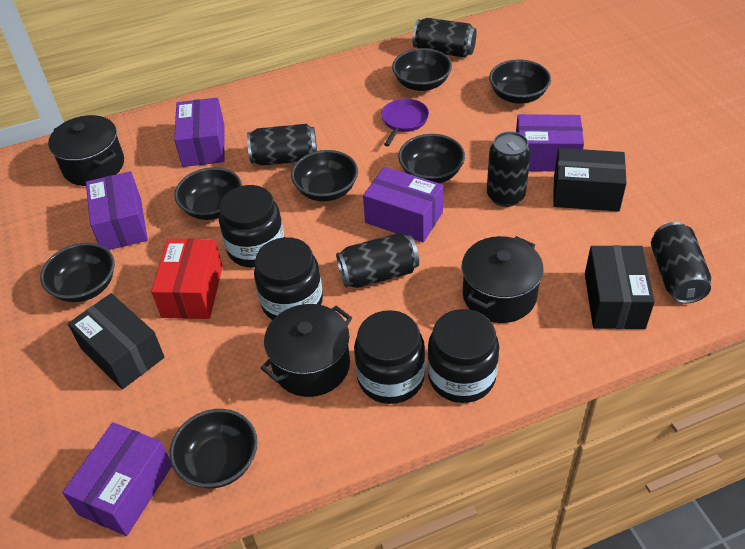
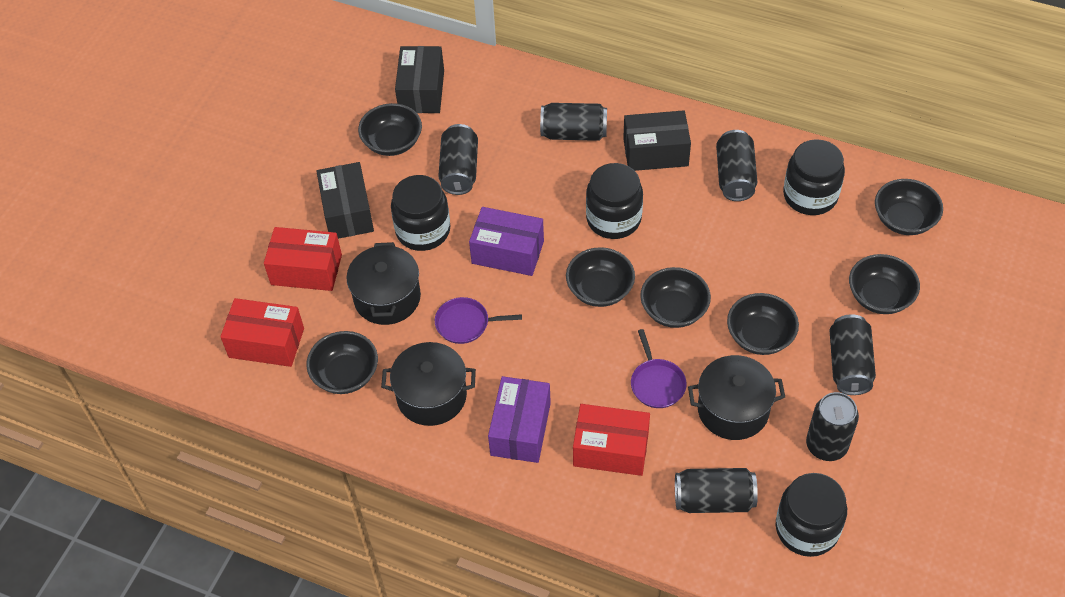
black can: [247,124,317,166] [336,232,419,288] [413,18,477,58] [487,132,531,207] [651,222,711,304] = 5 -> [438,124,478,195] [540,103,607,141] [675,468,758,513] [716,130,757,201] [806,392,859,461] [830,314,876,395] = 6
purple box: [62,422,172,536] [86,171,148,250] [174,98,225,167] [363,167,443,242] [516,114,584,171] = 5 -> [469,207,544,276] [488,376,551,463] = 2
purple pan: [381,99,429,146] = 1 -> [435,297,522,344] [631,329,687,408] = 2
red box: [151,239,223,319] = 1 -> [220,298,304,367] [264,227,342,291] [573,404,650,476] = 3

